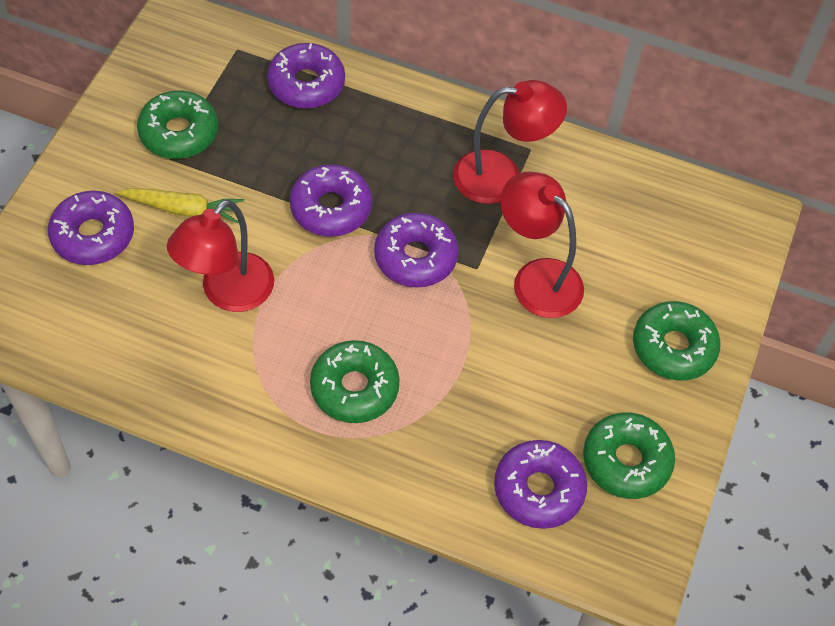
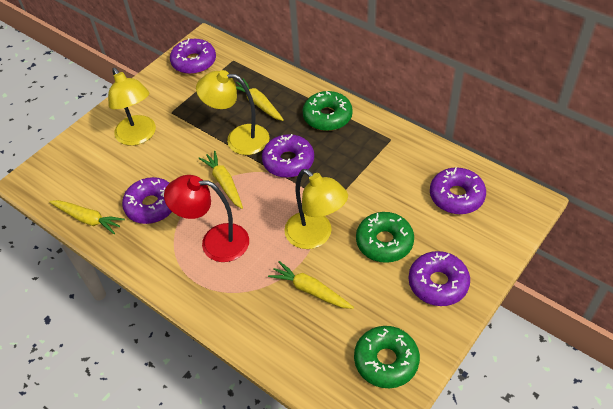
green donut: [137,90,218,159] [310,340,400,423] [583,412,675,499] [633,301,721,381] = 4 -> [303,91,353,131] [354,326,420,388] [356,212,414,263] = 3
red lamp: [167,199,274,312] [453,80,567,204] [500,171,584,318] = 3 -> [164,175,249,262] = 1
yellow carrot: [116,188,244,223] = 1 -> [49,200,125,234] [198,151,243,209] [236,78,284,121] [268,261,354,309] = 4
yellow lamp: none = 0 -> [108,68,156,146] [196,70,269,155] [284,169,348,249] = 3

